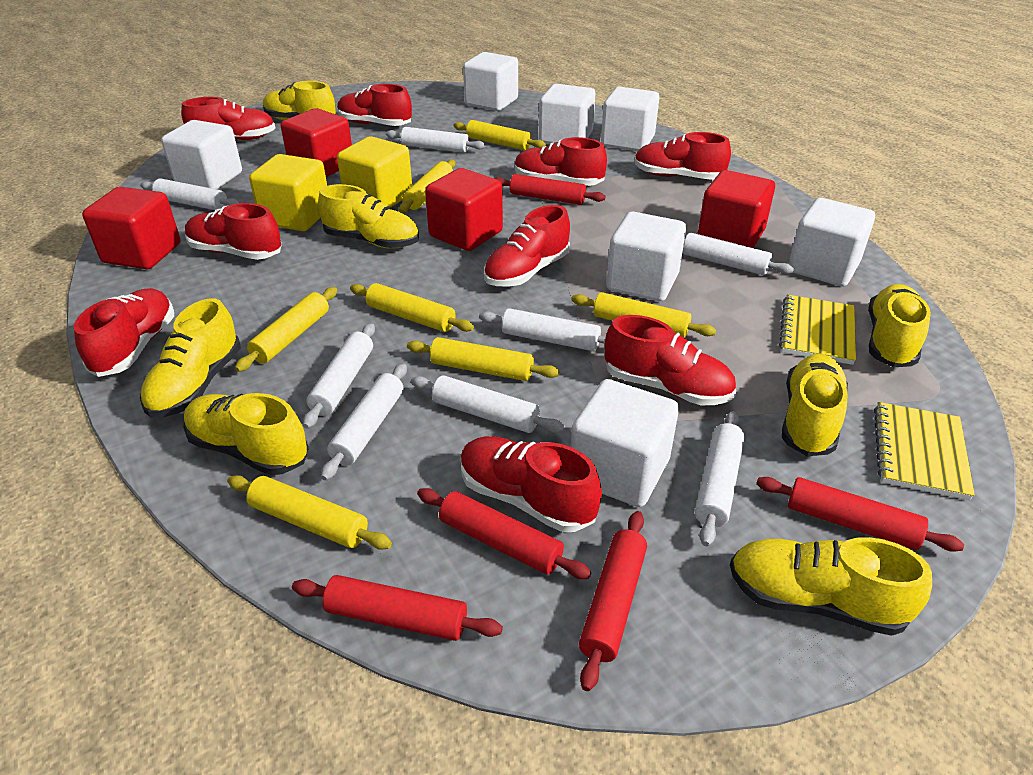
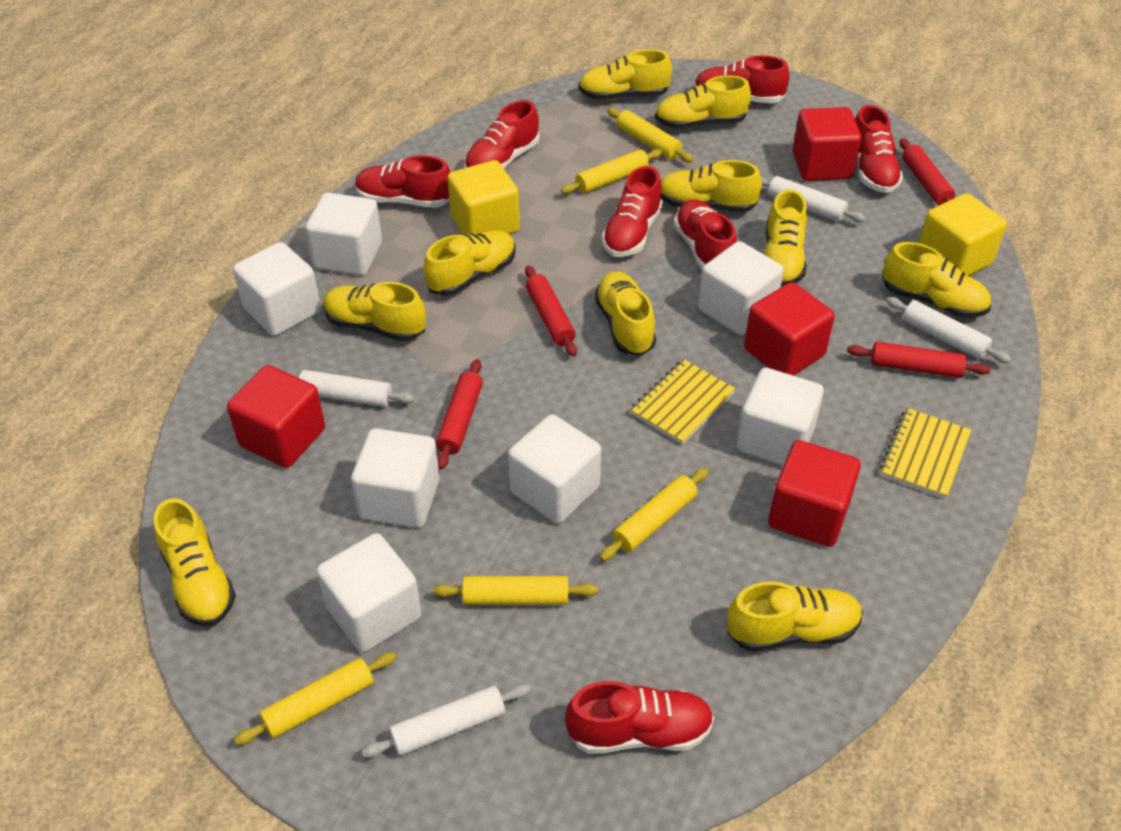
red rolling pin: [292,575,503,641] [417,488,592,579] [494,174,606,205] [579,511,647,691] [756,477,964,552] = 5 -> [436,359,483,469] [525,265,577,356] [847,342,991,378] [899,138,955,205] = 4
red shoe: [74,288,174,377] [181,97,275,140] [185,203,282,260] [337,84,412,126] [461,436,602,532] [484,205,570,287] [515,137,607,186] [605,315,736,405] [634,132,731,180] = 9 -> [355,155,451,208] [465,100,539,169] [565,681,714,754] [602,166,663,257] [674,199,737,270] [694,55,790,103] [855,105,903,193] = 7
white rolling pin: [140,179,240,210] [303,323,375,429] [321,363,407,480] [386,127,485,153] [411,375,565,433] [479,308,606,351] [683,233,794,275] [695,411,745,546] = 8 -> [299,370,414,407] [361,684,531,758] [761,176,866,222] [886,297,1011,363] = 4
yellow rolling pin: [227,475,392,550] [235,287,337,372] [350,283,474,332] [399,160,456,213] [407,337,560,381] [453,120,546,150] [571,292,716,338] = 7 -> [234,652,396,745] [433,576,598,605] [561,149,663,194] [600,468,708,561] [607,108,693,162] = 5
yellow shoe: [140,298,241,418] [183,393,309,475] [263,81,336,120] [318,184,419,249] [730,537,932,636] [782,354,848,456] [868,284,931,368] = 7 -> [154,498,236,626] [323,282,426,341] [424,230,516,296] [579,50,672,100] [594,271,656,356] [655,75,751,129] [661,160,762,213] [727,581,863,652] [764,189,807,287] [883,242,991,318] = 10

